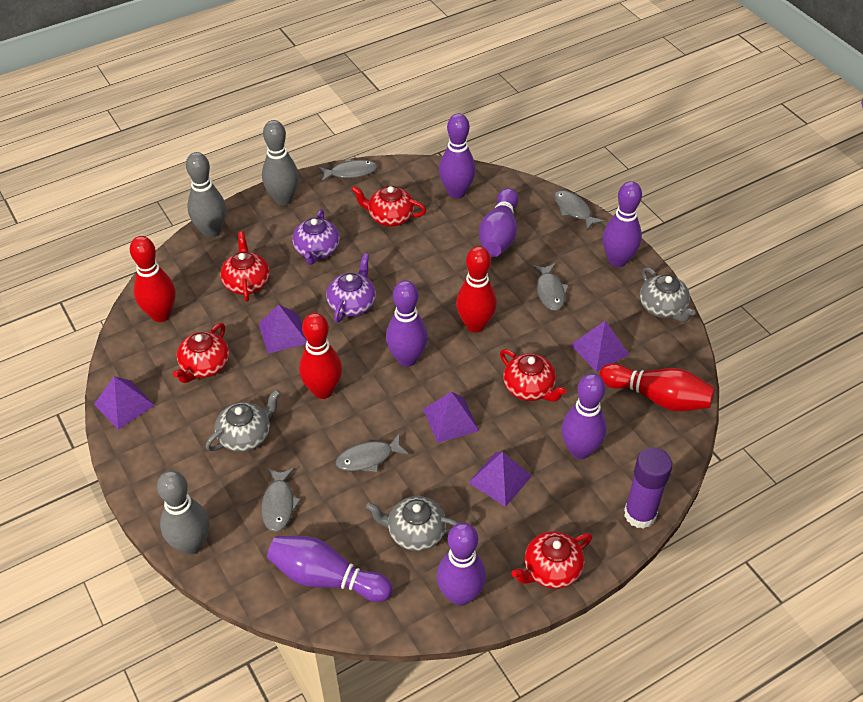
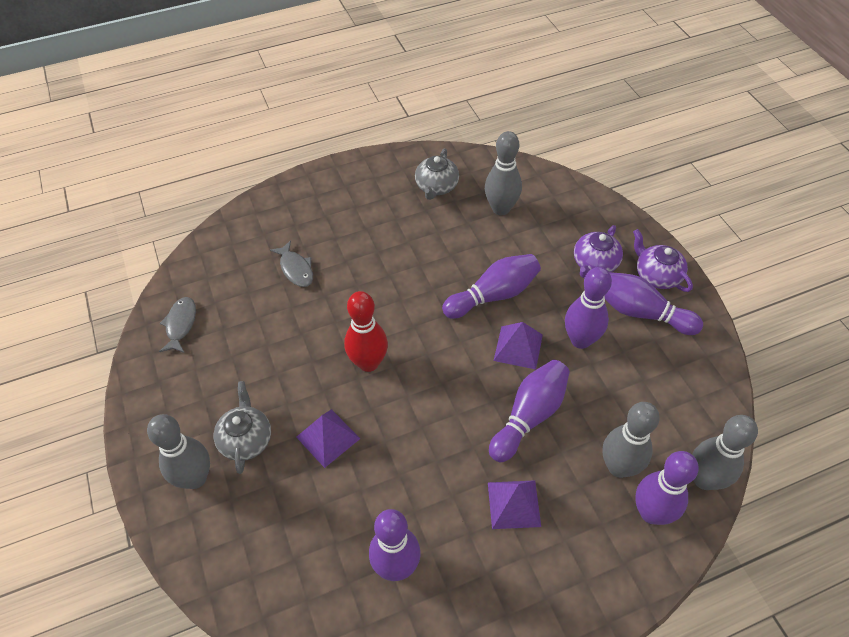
grey bowling pin: [157,470,209,555] [186,152,226,238] [262,120,299,205] = 3 -> [147,414,210,489] [485,131,522,215] [603,402,660,478] [692,415,758,490] = 4
grey fish: [261,468,301,532] [318,159,377,182] [336,433,409,472] [532,263,569,311] [554,190,605,230] = 5 -> [159,297,196,353] [270,240,313,287] = 2
grey teapot: [206,389,280,452] [366,496,458,551] [640,267,695,322] = 3 -> [213,381,271,474] [415,148,459,200] = 2
purple bowling pin: [267,536,393,602] [386,280,428,367] [437,523,486,606] [439,113,476,199] [479,188,519,257] [561,373,607,459] [602,181,642,267] = 7 -> [369,509,421,581] [442,254,541,319] [489,360,570,462] [565,267,612,349] [605,272,703,335] [635,451,699,525] = 6
purple glue stick: [624,447,673,529] = 1 -> none = 0
purple pyramid: [94,376,155,430] [259,304,307,354] [423,392,479,443] [468,452,532,507] [571,321,629,372] = 5 -> [296,409,360,468] [488,480,541,529] [494,322,543,370] = 3
red bowling pin: [130,236,176,322] [299,313,342,399] [456,246,497,333] [600,363,715,411] = 4 -> [344,291,388,372] = 1
red teapot: [173,323,229,383] [220,231,270,302] [351,186,426,227] [500,349,567,401] [511,531,592,589] = 5 -> none = 0

